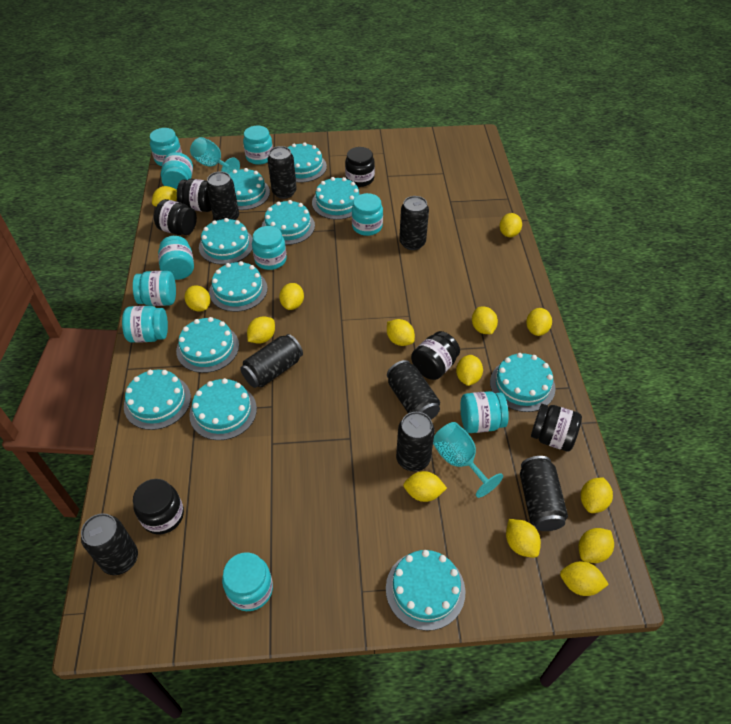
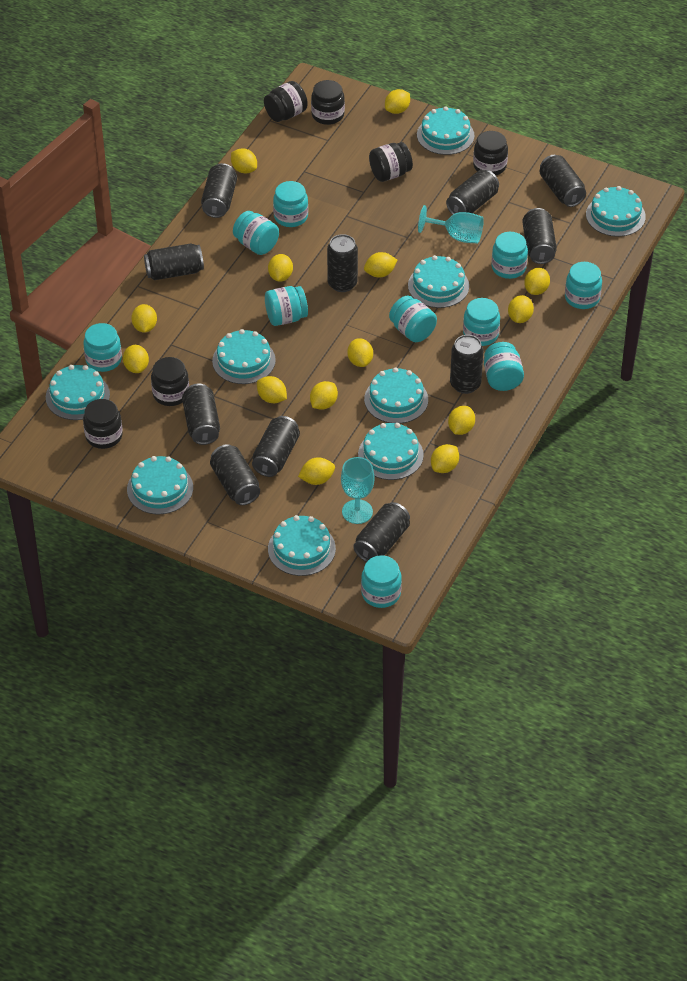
black can: [81,513,138,575] [206,171,239,221] [240,334,303,388] [267,146,297,199] [387,360,440,420] [396,412,435,472] [399,196,429,250] [520,456,568,531] = 8 -> [144,244,204,280] [182,384,220,445] [201,163,237,218] [210,444,260,505] [252,416,300,477] [327,234,358,292] [353,502,410,562] [446,170,499,215] [450,335,483,394] [522,208,557,264] [540,155,586,207] = 11
turquoise cake: [124,370,191,430] [176,317,239,373] [189,378,257,440] [199,218,253,265] [209,261,268,312] [229,168,270,210] [262,200,315,245] [287,142,327,182] [312,177,361,220] [386,550,465,631] [490,353,556,412] = 11 -> [46,365,110,420] [127,456,193,514] [212,329,276,384] [268,515,336,576] [358,423,424,480] [364,367,428,424] [408,255,469,308] [417,106,474,155] [586,186,646,237] = 9

